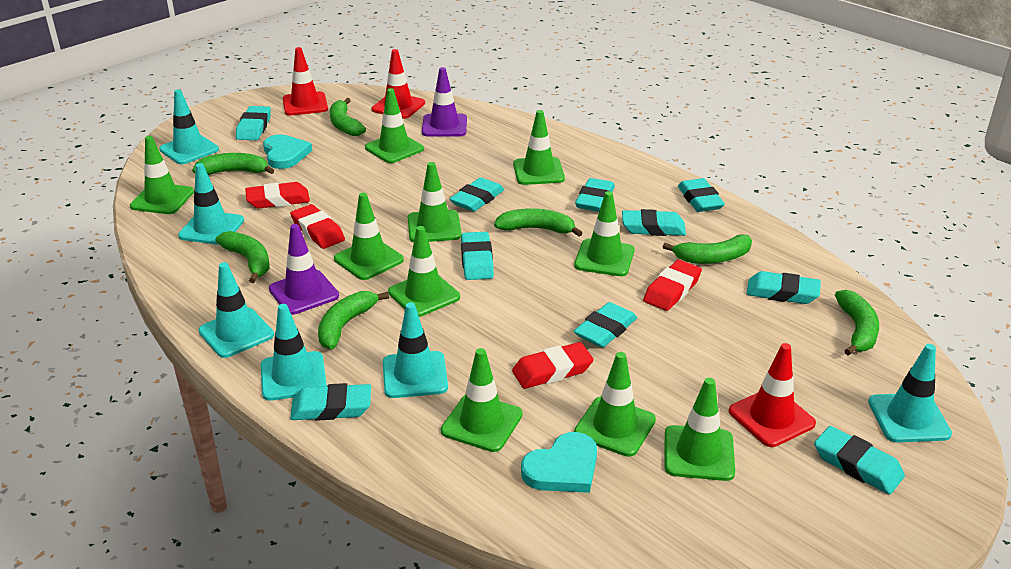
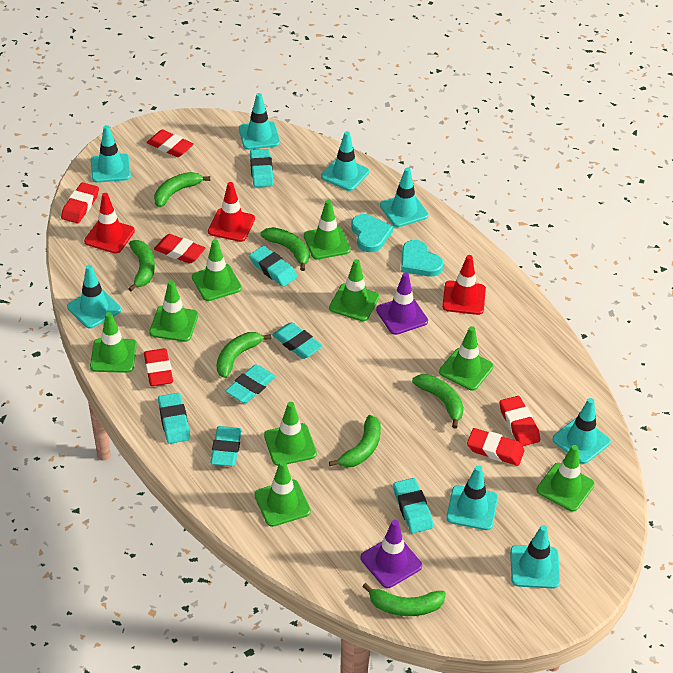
green traffic cone: [130,136,194,214] [334,193,404,280] [365,88,424,163] [388,226,460,317] [408,162,462,242] [441,348,523,452] [513,110,565,185] [574,191,635,276] [574,352,656,457] [665,378,735,481] = 10 -> [90,312,137,373] [149,280,198,342] [192,239,242,301] [254,461,311,527] [264,402,317,466] [304,200,351,259] [329,259,379,321] [439,326,494,391] [537,445,595,512] = 9
red eraser: [245,182,310,209] [290,204,345,249] [512,342,594,389] [643,260,702,311] = 4 -> [61,182,99,223] [144,348,173,386] [147,129,194,157] [154,234,205,264] [467,428,525,466] [499,396,540,446] = 6
turquoise eraser: [236,106,271,140] [290,383,371,421] [450,178,504,212] [461,232,494,280] [574,302,637,348] [575,178,615,212] [622,209,686,236] [678,178,725,212] [747,271,821,304] [814,426,905,494] = 10 -> [158,393,190,444] [210,426,242,466] [225,365,276,403] [249,246,297,287] [250,149,274,187] [272,322,323,359] [393,478,433,533] = 7
turquoise traffic cone: [159,89,219,164] [178,163,244,245] [198,262,274,358] [261,304,327,401] [383,302,448,398] [868,344,952,442] = 6 -> [67,265,121,329] [91,125,131,183] [239,93,280,150] [321,131,369,191] [380,167,429,227] [446,466,498,530] [510,525,560,589] [552,398,611,464] = 8

